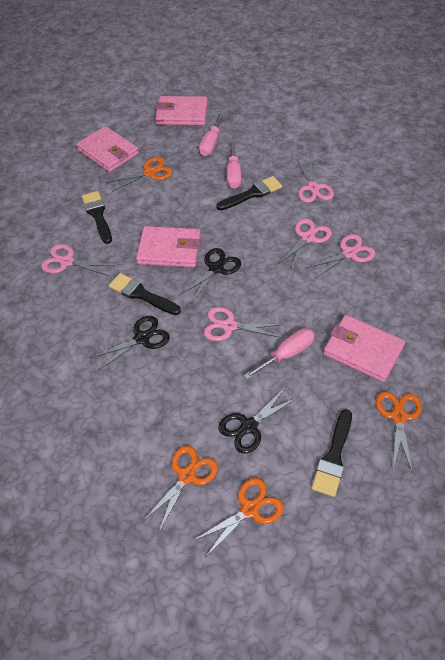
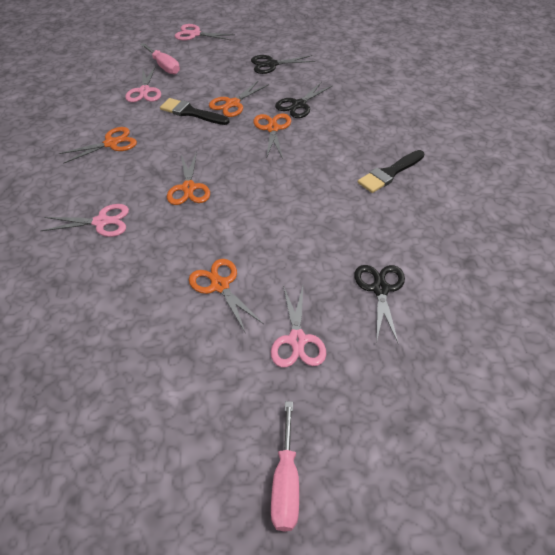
black brush: [82,191,112,244] [109,273,181,315] [216,176,282,210] [311,409,352,497] = 4 -> [160,98,229,125] [358,150,424,193] = 2
orange scissors: [106,157,172,192] [142,446,218,532] [193,478,284,556] [376,391,422,471] = 4 -> [59,127,137,164] [167,152,210,205] [189,259,264,334] [209,81,269,117] [253,113,291,159] = 5
pink scissors: [41,244,115,276] [204,307,284,341] [277,219,332,270] [297,159,334,203] [306,234,376,279] = 5 -> [41,204,129,237] [125,66,161,102] [175,24,235,40] [271,285,326,367] = 4
pink screwdriver: [199,112,225,156] [227,140,241,189] [244,328,315,380] = 3 -> [140,43,180,75] [271,401,299,532] = 2
pink wallet: [76,126,139,172] [136,226,201,268] [155,96,208,125] [323,315,405,382] = 4 -> none = 0

